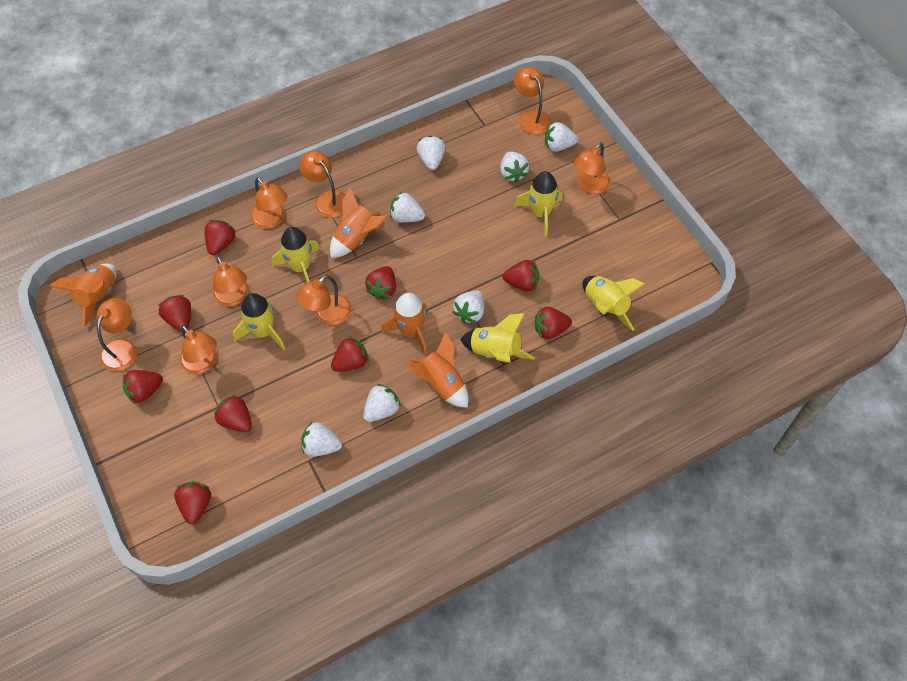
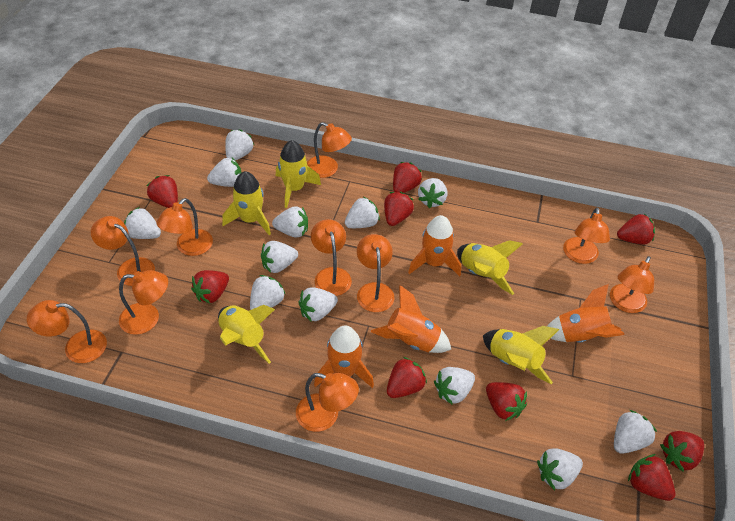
orange lamp: [97,298,137,371] [180,325,217,374] [213,256,249,307] [251,177,288,229] [296,275,352,325] [299,151,345,218] [514,67,551,134] [573,142,610,194] = 8 -> [27,300,107,363] [91,216,155,286] [119,270,168,335] [156,198,213,256] [296,373,359,432] [307,122,352,178] [311,219,352,296] [357,234,394,312] [563,208,610,264] [610,256,654,313] = 10
white strawberry: [301,422,342,457] [363,384,401,422] [390,192,425,223] [416,136,446,170] [453,291,484,323] [500,152,529,183] [545,122,578,152] = 7 -> [124,207,161,239] [207,158,241,187] [225,129,254,160] [250,275,286,310] [261,241,298,273] [272,206,308,237] [298,287,338,322] [345,197,380,228] [418,178,447,208] [434,367,475,404] [537,448,583,490] [614,410,657,454] = 12

